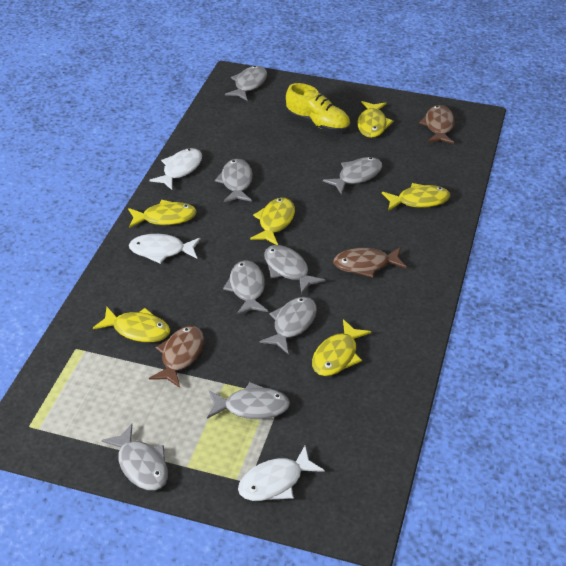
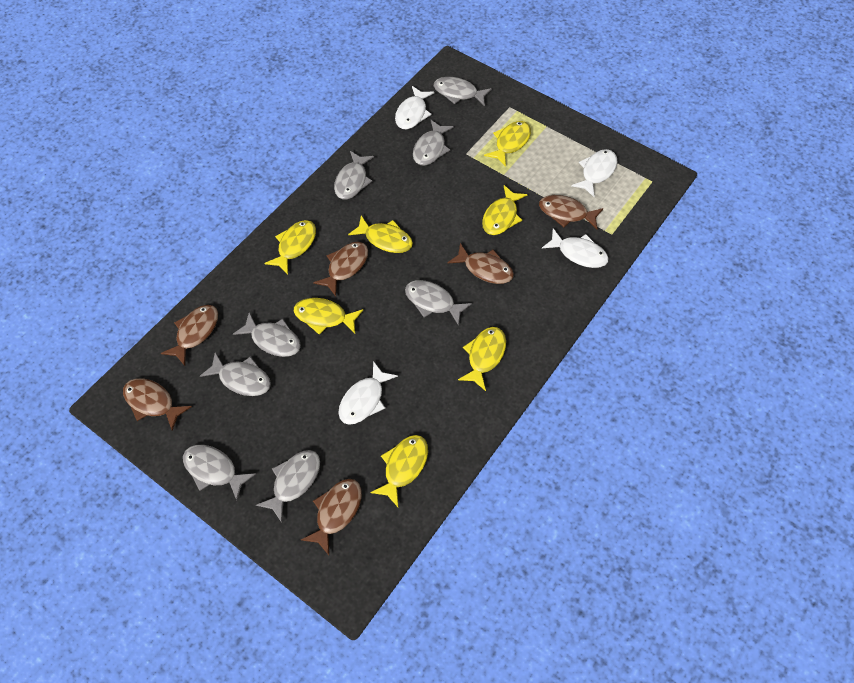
brown fish: [149,326,204,388] [333,247,407,278] [419,105,455,144] = 3 -> [123,378,192,431] [161,305,218,366] [301,479,362,555] [313,242,368,296] [447,243,514,284] [539,195,603,229] = 6
white fish: [129,234,201,264] [149,148,202,190] [238,446,325,501] = 3 -> [338,361,398,425] [395,86,434,129] [542,228,609,268] [571,149,617,197] = 4
yellow fish: [93,307,170,342] [128,200,197,228] [250,198,295,245] [312,319,371,376] [357,101,393,138] [382,183,450,211] = 6 -> [264,220,316,274] [294,298,363,335] [348,216,413,253] [370,435,428,507] [458,327,506,391] [482,185,528,235] [484,121,531,167] = 7
yellow shoe: [286,83,350,133] = 1 -> none = 0

